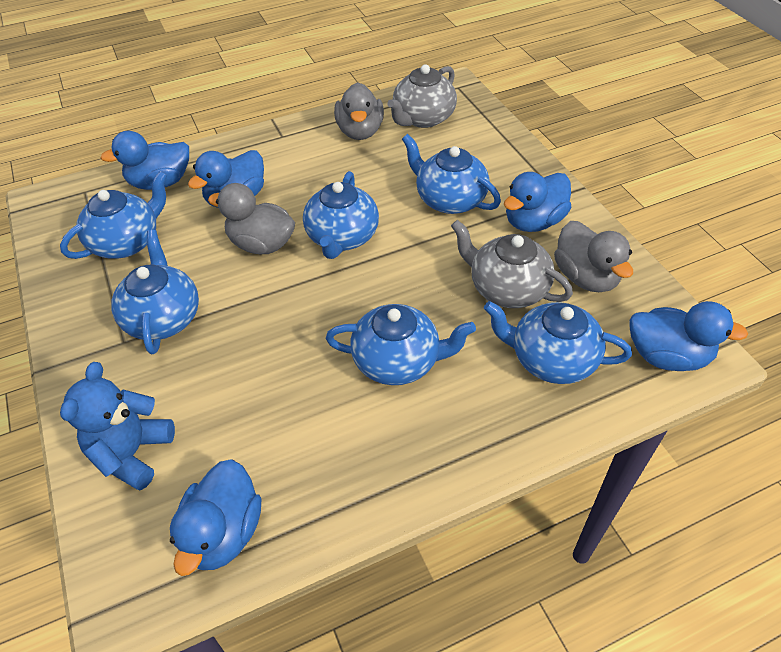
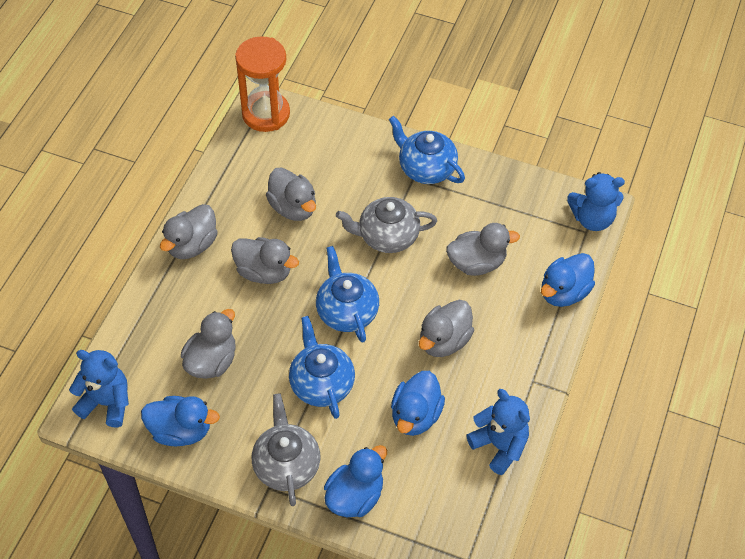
blue duck: [101,131,189,190] [170,459,261,576] [188,150,264,208] [504,172,571,232] [629,301,748,371] = 5 -> [141,396,220,446] [324,445,387,517] [391,371,445,436] [541,253,595,307] = 4
blue teapot: [60,171,168,259] [111,230,199,355] [303,171,379,259] [326,304,476,385] [402,134,501,214] [484,301,632,384] = 6 -> [289,316,355,419] [316,246,379,343] [389,116,465,184] = 3
blue teddy bear: [60,362,175,490] = 1 -> [69,350,129,427] [466,389,530,475] [567,172,625,231] = 3
grey duck: [208,183,295,254] [334,82,384,140] [554,221,633,292] = 3 -> [160,204,218,259] [181,309,236,379] [231,237,299,284] [266,167,316,221] [419,300,474,357] [446,223,520,276] = 6
orange hourglass: none = 0 -> [235,36,290,132] = 1

